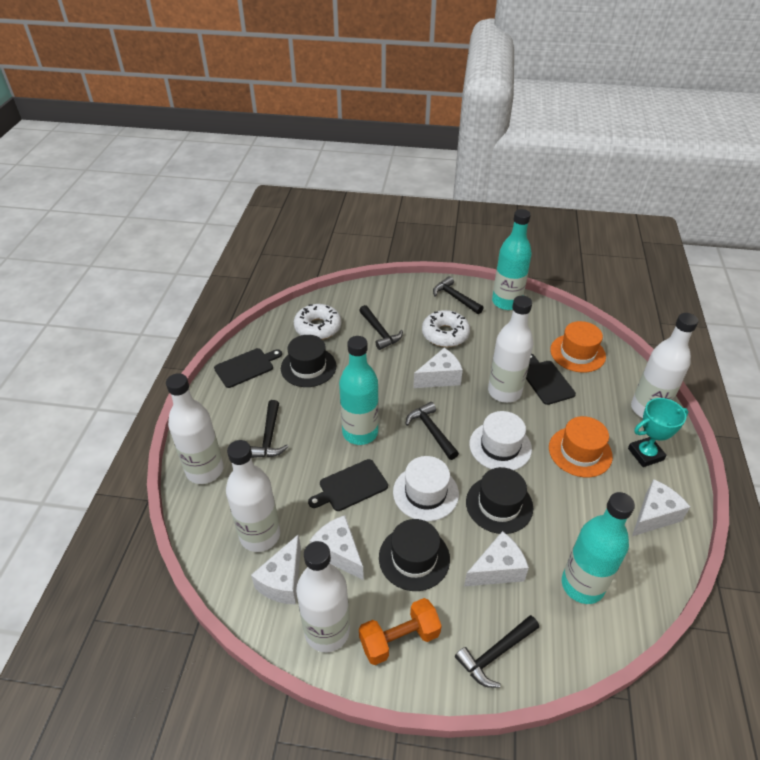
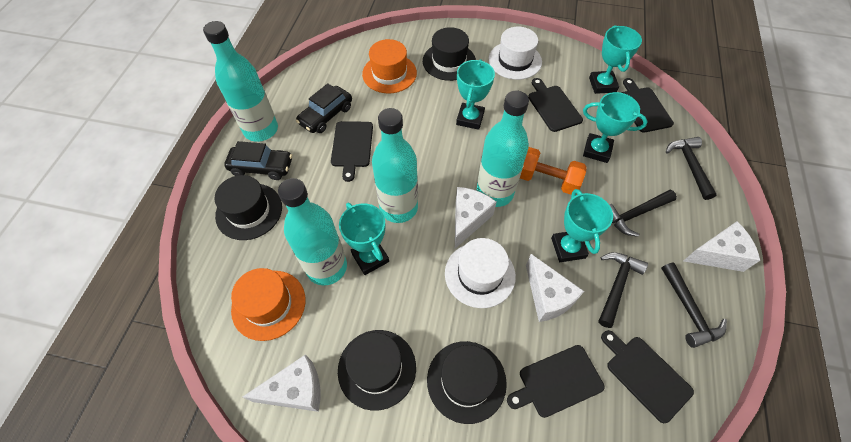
black car: none = 0 -> [224,141,292,180] [296,83,352,133] = 2
black cutting board: [214,348,282,388] [308,459,388,511] [526,353,576,405] = 3 -> [331,121,373,182] [507,345,605,418] [528,78,583,132] [601,330,694,423] [621,78,674,133] = 5
black hammer: [250,400,288,458] [359,305,403,350] [405,402,459,460] [433,276,484,314] [455,615,539,688] = 5 -> [599,252,648,328] [609,190,677,237] [661,263,727,348] [666,137,717,200] = 4
black hat: [281,335,336,387] [379,519,450,591] [466,467,533,534] = 3 -> [214,175,282,240] [338,330,416,411] [423,27,476,81] [427,341,507,424] = 4
turquoise bottle: [339,336,379,445] [492,209,532,310] [562,492,635,604] = 3 -> [203,21,278,142] [278,178,347,286] [372,108,418,223] [476,91,529,207] = 4
turquoise trophy: [628,398,688,467] = 1 -> [339,203,389,275] [456,59,495,130] [551,189,613,262] [583,92,648,163] [589,25,642,94] = 5
white bottle: [166,373,224,484] [226,440,280,552] [296,541,350,652] [488,296,533,403] [631,313,698,418] = 5 -> none = 0
white cheese: [251,534,301,605] [310,515,364,580] [413,348,463,388] [464,531,529,586] [632,479,690,536] = 5 -> [243,354,321,412] [455,187,497,249] [526,254,584,322] [684,221,760,272] = 4
white donut: [294,304,341,340] [422,310,470,347] = 2 -> none = 0

